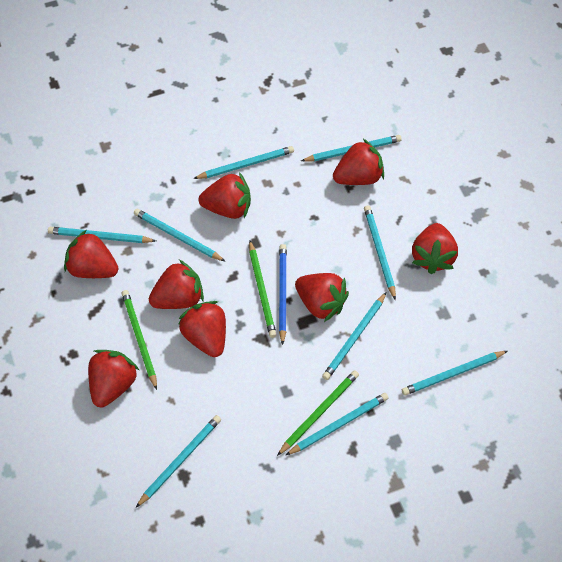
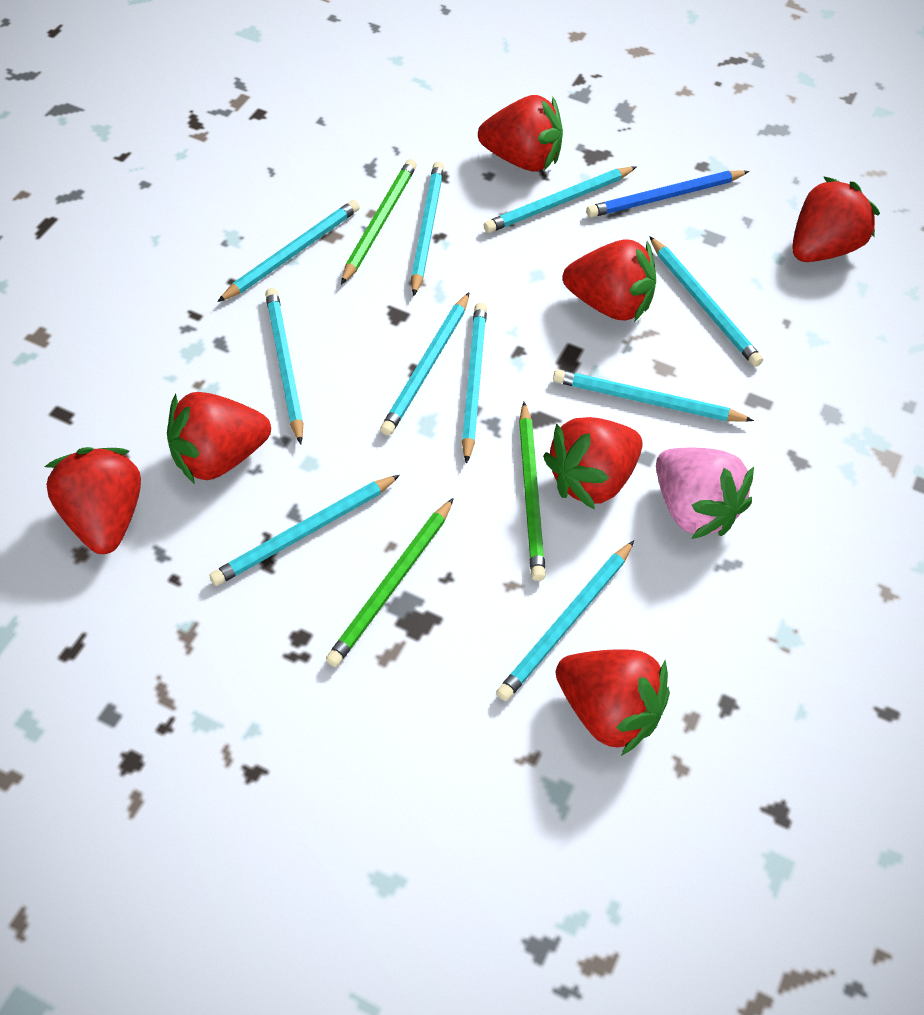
pink strawberry: none = 0 -> [656,448,754,539] = 1
red strawberry: [64,230,118,278] [88,350,139,408] [149,260,204,309] [178,301,226,357] [198,172,251,219] [295,273,349,322] [333,139,384,185] [412,223,458,274] = 8 -> [45,447,141,554] [167,392,271,484] [478,95,563,171] [543,417,643,509] [556,649,670,756] [563,239,656,322] [792,176,880,262] = 7
turquoise pencil: [48,227,156,243] [134,209,226,262] [136,415,221,508] [193,146,294,179] [286,393,388,455] [301,135,402,162] [322,292,387,380] [364,205,396,300] [402,351,507,396] = 9 -> [209,475,400,586] [217,200,360,302] [265,288,304,444] [380,293,469,436] [411,162,444,296] [462,303,487,464] [484,167,636,233] [496,540,634,701] [553,370,754,422] [649,236,763,367] = 10

